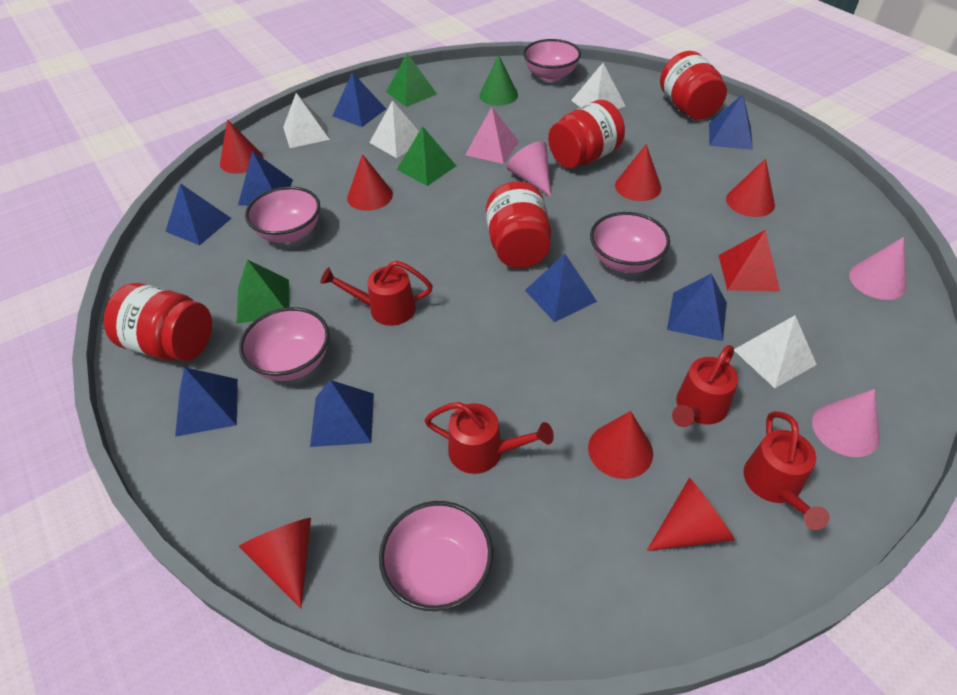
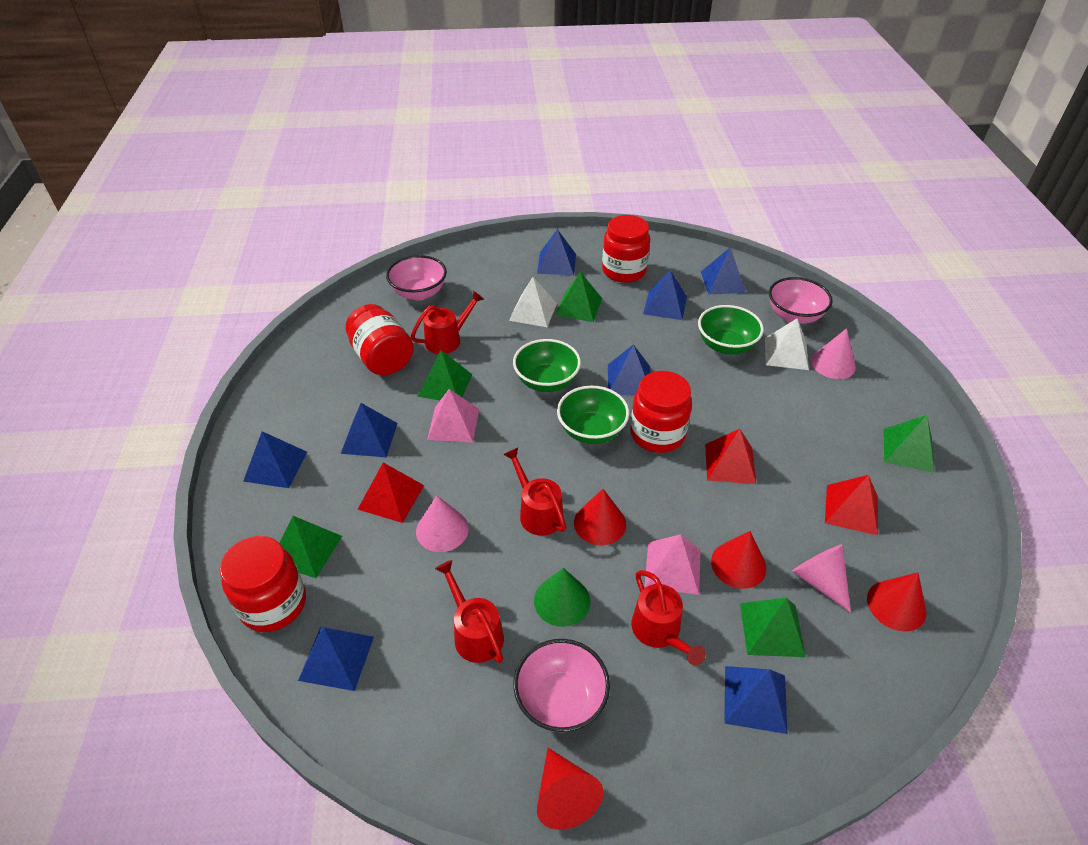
green bowl: none = 0 -> [513,339,581,392] [557,386,629,444] [698,305,764,355] = 3
green pyramid: [237,259,290,324] [386,53,437,107] [397,126,456,186] = 3 -> [280,516,342,578] [417,350,472,400] [555,272,602,322] [740,598,806,657] [884,415,934,472] = 5
pink bowl: [239,307,329,381] [245,186,320,243] [379,501,493,611] [523,39,581,82] [590,212,670,273] = 5 -> [386,255,447,300] [514,639,610,732] [769,277,833,324] = 3
pink pyramid: [465,107,519,164] = 1 -> [427,389,479,442] [645,534,701,595] = 2
red cone: [220,119,263,174] [239,518,311,608] [347,154,393,211] [588,411,653,479] [615,144,661,201] [647,478,735,551] [726,159,775,217] = 7 -> [537,748,604,830] [574,489,626,545] [711,531,766,589] [867,572,926,632] = 4
red pyramid: [719,230,780,292] = 1 -> [358,463,424,523] [705,429,756,484] [825,475,878,535] = 3
white pyramid: [283,93,330,148] [369,100,419,158] [571,63,625,109] [734,315,817,388] = 4 -> [509,277,557,327] [765,319,809,370] = 2

